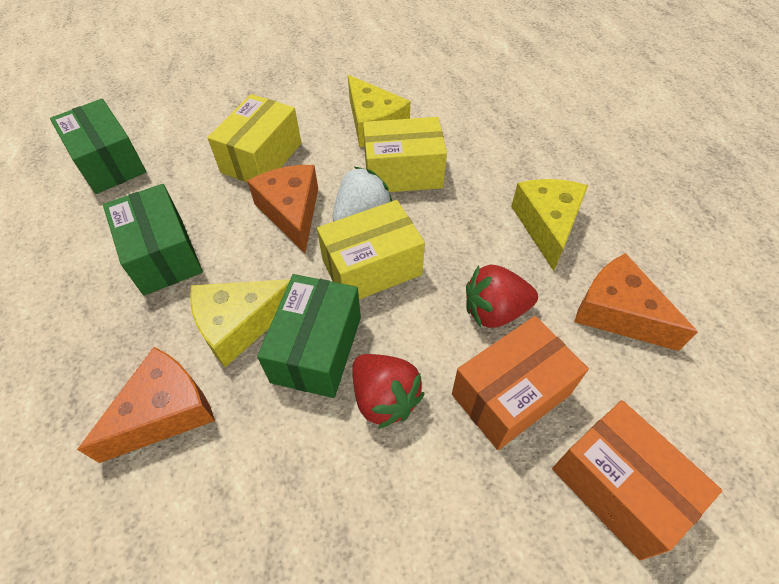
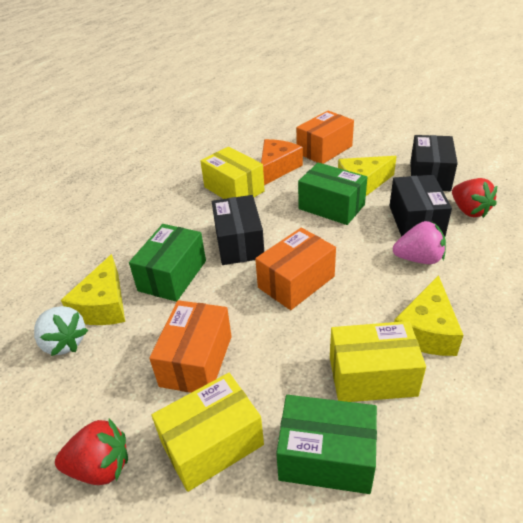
black box: none = 0 -> [212,195,264,265] [389,175,452,237] [410,135,458,191] = 3
orange box: [452,316,589,450] [552,400,722,561] = 2 -> [149,300,232,393] [255,228,336,310] [296,111,354,164] = 3
orange cheese: [77,347,215,463] [247,165,318,253] [574,253,698,351] = 3 -> [261,139,303,185] = 1
pink strawberry: none = 0 -> [393,221,446,264] = 1

